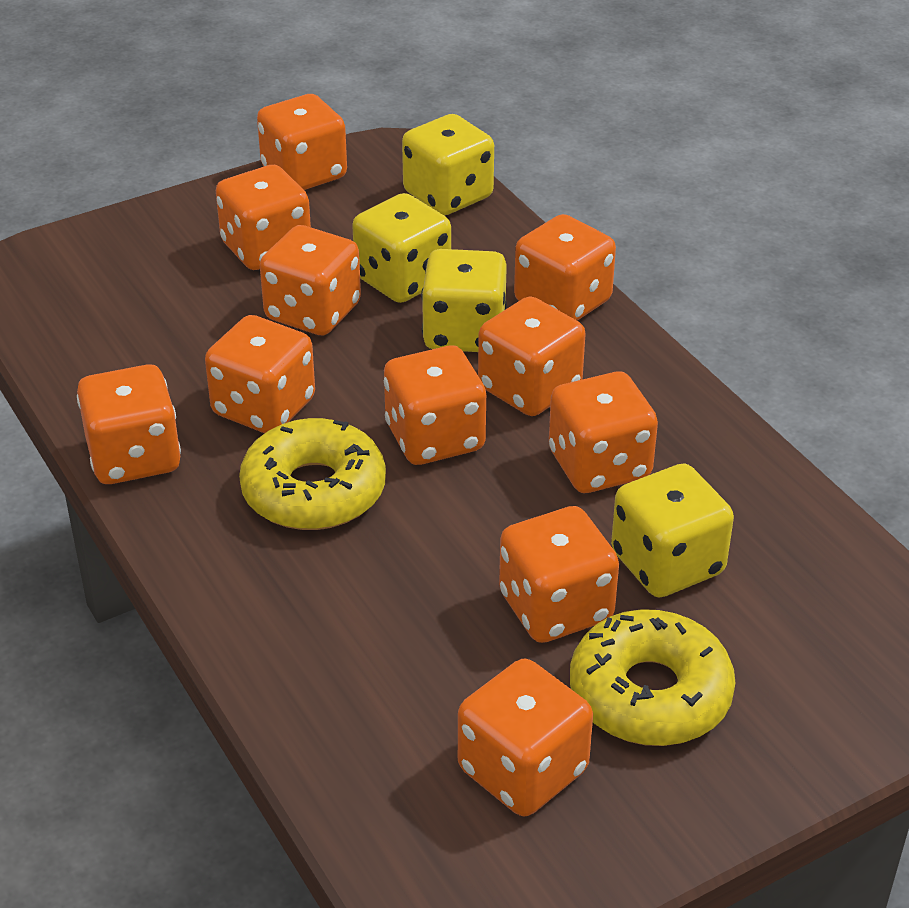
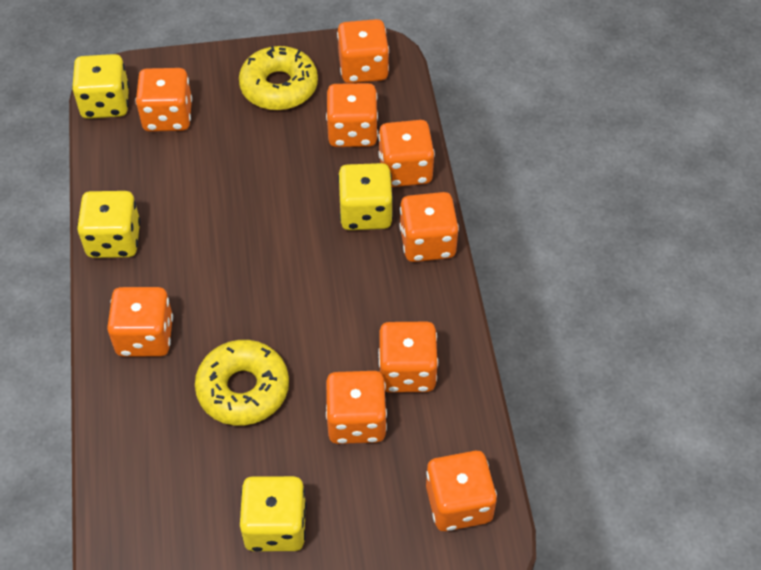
orange dice: [77,364,181,484] [205,315,315,433] [216,165,311,270] [257,94,347,190] [260,225,361,335] [384,345,486,465] [458,659,593,816] [478,296,586,416] [499,506,619,643] [514,214,616,321] [549,372,658,493] = 11 -> [107,287,173,357] [136,68,192,132] [326,83,378,147] [326,371,387,444] [337,19,389,83] [378,120,435,187] [378,322,438,393] [399,192,459,262] [426,451,497,531] = 9

